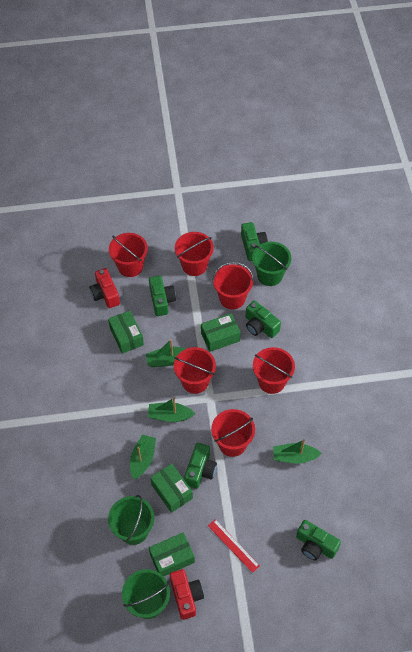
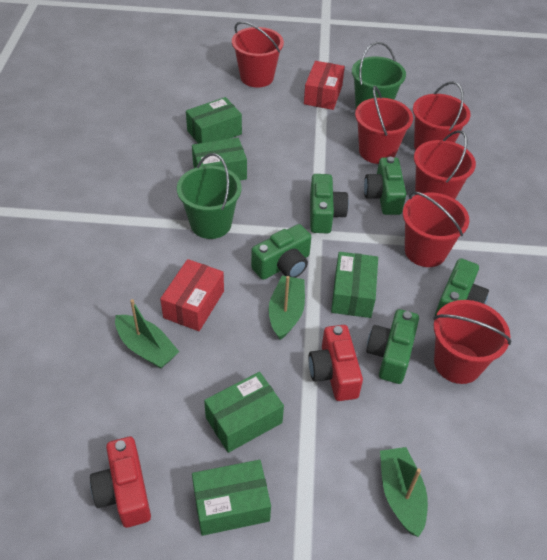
green boat: [130,434,156,479] [146,339,185,367] [148,397,195,422] [273,439,322,464] = 4 -> [115,299,179,369] [268,276,305,340] [380,447,428,537] = 3
green box: [108,311,144,354] [149,532,195,576] [150,464,193,513] [201,313,241,352] = 4 -> [186,97,242,144] [192,138,247,181] [192,460,271,536] [204,372,284,453] [331,252,378,318] = 5
green bucket: [108,495,154,545] [122,569,170,619] [252,242,291,286] = 3 -> [177,153,242,239] [352,42,406,108] = 2
red box: none = 0 -> [160,259,224,331] [304,61,345,110] = 2
red ruler: [208,519,260,573] = 1 -> none = 0

